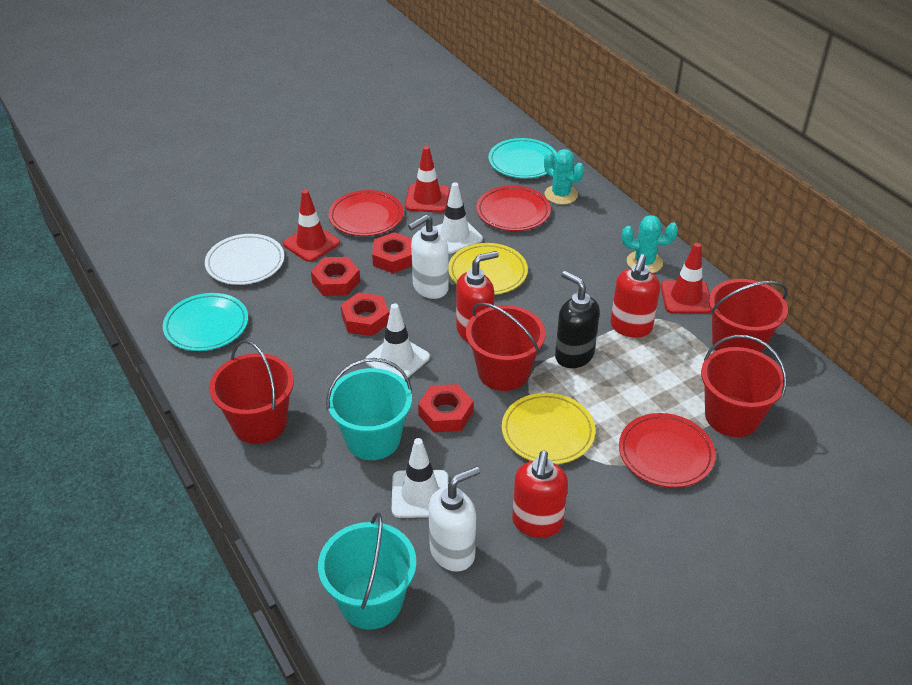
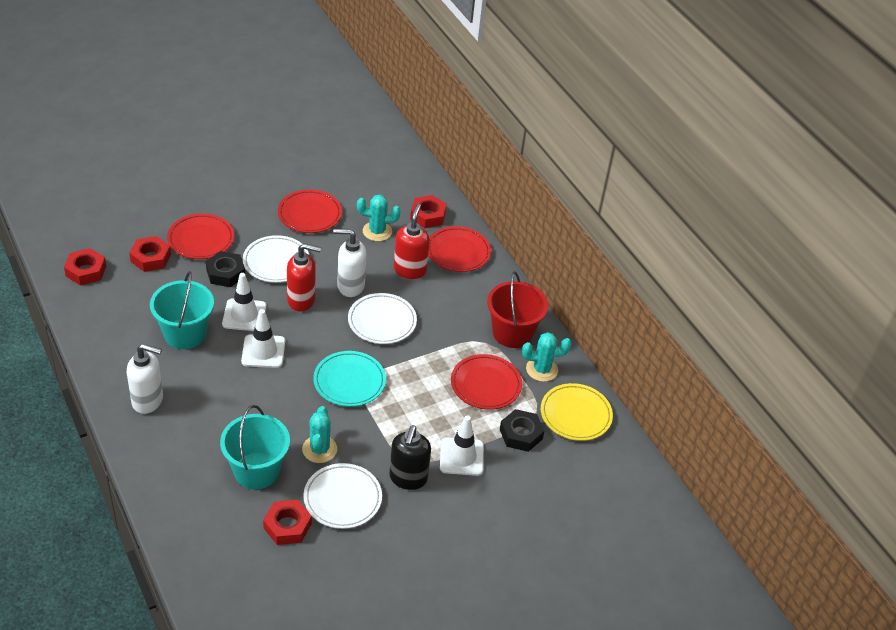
black nut: none = 0 -> [206,251,245,287] [500,409,544,452] = 2
red bucket: [209,340,294,444] [466,302,545,391] [701,335,787,437] [709,279,788,353] = 4 -> [487,271,548,348] = 1
red plate: [329,190,403,236] [476,185,551,231] [619,413,716,488] = 3 -> [167,213,234,259] [278,189,342,233] [428,226,491,272] [451,354,522,410] = 4
red soap dispenser: [456,251,499,342] [512,450,568,538] [610,254,660,338] = 3 -> [287,243,321,311] [394,204,430,279] = 2
red traffic cone: [283,190,340,262] [405,146,450,213] [661,243,711,314] = 3 -> none = 0
turquoise cactus: [544,149,584,205] [622,215,678,273] = 2 -> [302,406,337,463] [357,194,401,241] [522,332,572,382] = 3
turquoise plate: [163,293,248,351] [489,138,557,178] = 2 -> [313,351,386,407] = 1
white plate: [205,234,284,285] = 1 -> [243,235,309,283] [304,463,382,529] [348,293,417,344] = 3
yellow plate: [448,243,528,295] [502,393,595,464] = 2 -> [541,383,613,441] = 1

